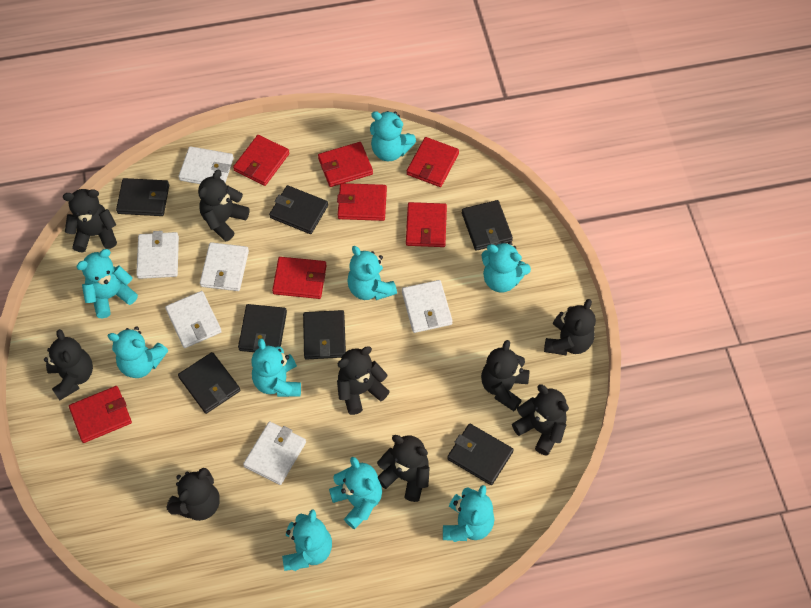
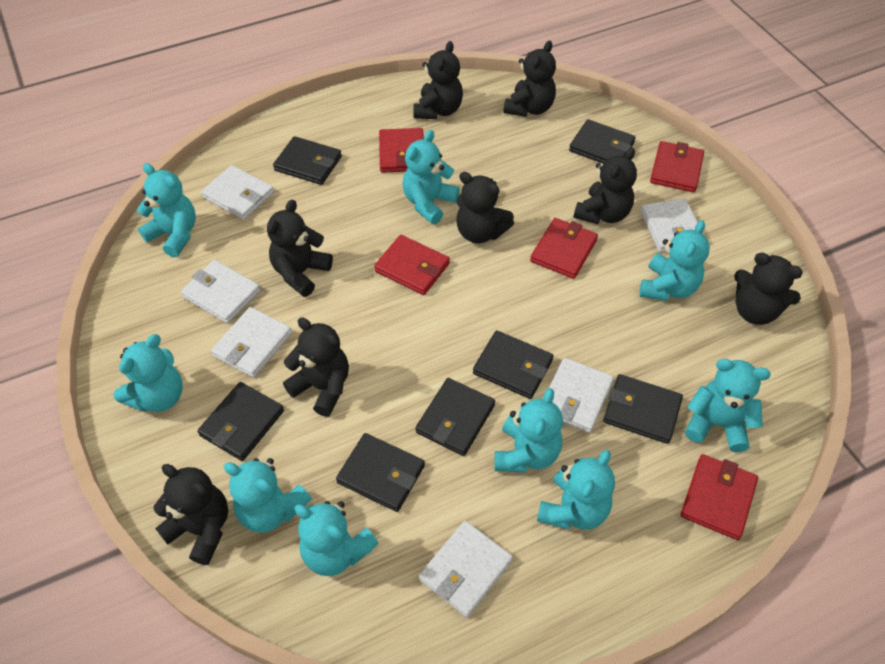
black teddy bear: [44,329,93,401] [63,189,117,252] [167,468,220,521] [198,170,250,242] [337,346,390,415] [377,435,430,502] [481,340,529,411] [512,384,569,456] [544,299,596,355] = 9 -> [153,464,228,565] [267,200,333,297] [283,317,349,417] [413,41,463,119] [456,172,514,243] [503,40,556,117] [573,148,637,224] [734,253,803,325] = 8
red wallet: [69,386,132,443] [233,135,289,186] [272,257,327,299] [318,142,373,187] [337,183,387,221] [406,202,447,247] [407,137,459,187] = 7 -> [374,235,450,295] [379,128,424,173] [530,218,598,279] [650,141,704,192] [681,454,758,540] = 5

